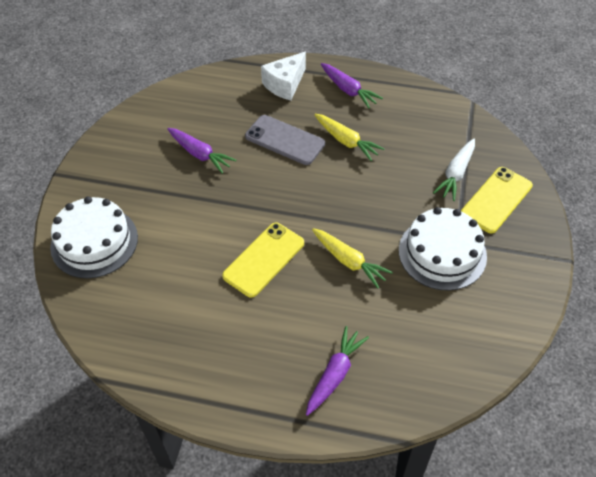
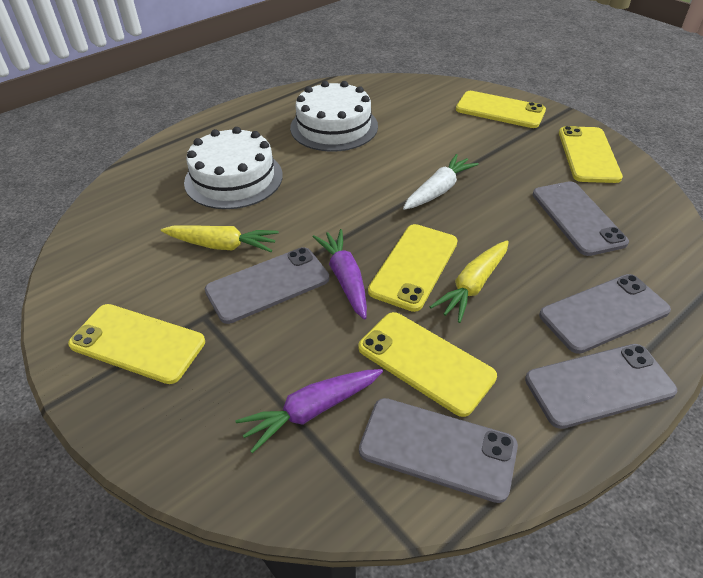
grey phone: [245,115,325,165] = 1 -> [205,247,329,324] [359,398,518,503] [525,344,677,429] [533,181,629,256] [539,274,671,354] = 5
purple carrot: [167,128,236,174] [306,326,369,416] [321,63,383,108] = 3 -> [236,369,383,453] [313,229,367,320] = 2
white cheese: [261,52,306,100] = 1 -> none = 0
yellow phone: [222,223,304,298] [461,167,533,233] = 2 -> [68,304,205,384] [358,312,497,417] [368,224,458,312] [456,91,546,128] [559,126,623,183] = 5

